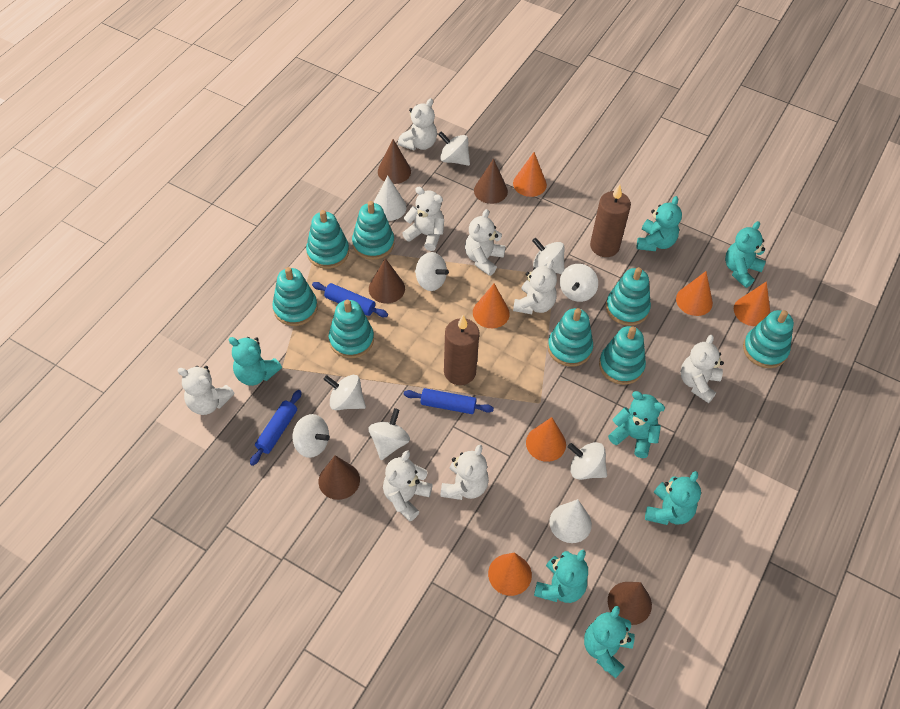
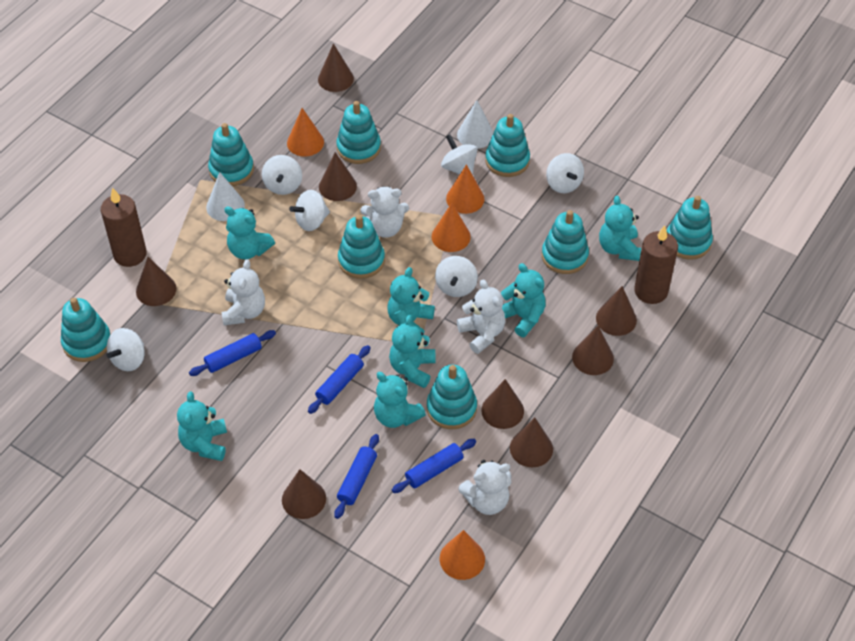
blue rolling pin: [250,390,302,466] [312,282,388,317] [404,388,494,414] = 3 -> [189,330,276,376] [308,345,371,414] [334,434,379,519] [392,439,476,493] = 4
brown cone: [319,455,360,500] [369,258,405,303] [378,139,411,184] [474,159,508,204] [608,582,652,625] = 5 -> [136,257,176,306] [282,469,326,519] [318,43,354,92] [319,152,357,201] [482,379,524,429] [510,418,553,467] [572,326,614,375] [596,286,637,336] = 8
orange cone: [473,284,510,328] [488,553,532,596] [513,152,547,197] [526,417,566,462] [676,271,713,316] [734,281,770,326] = 6 -> [287,108,324,157] [432,203,471,252] [440,530,485,580] [446,164,485,214] = 4
white spinning top: [293,414,330,458] [323,375,366,410] [368,408,410,460] [415,252,449,291] [438,131,470,166] [532,238,565,274] [560,264,598,302] [568,442,607,480] = 8 -> [106,328,145,371] [262,155,302,195] [289,190,330,231] [435,256,478,297] [441,135,477,175] [546,153,584,193] = 6
white teddy bear: [177,366,234,415] [383,450,433,521] [398,98,437,150] [402,187,444,251] [440,445,489,500] [465,209,506,276] [513,260,557,314] [681,335,724,403] = 8 -> [222,259,265,325] [361,186,409,238] [457,279,505,354] [458,460,511,515] = 4

